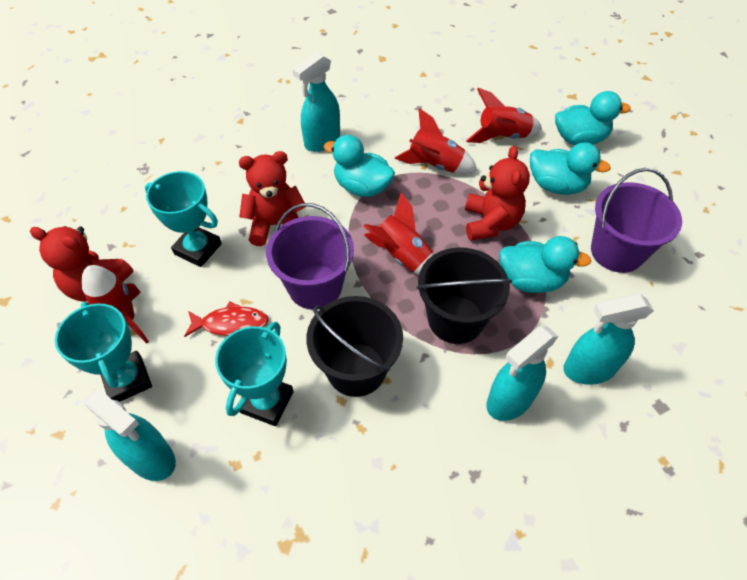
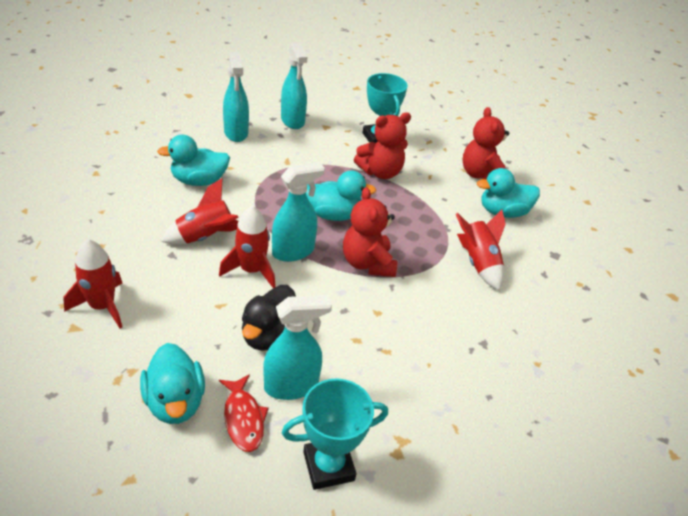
black bucket: [306,296,403,397] [417,248,512,344] = 2 -> none = 0
black duck: none = 0 -> [242,285,296,351] = 1
purple bucket: [266,203,354,310] [591,168,682,273] = 2 -> none = 0
turquoise trophy: [55,302,152,402] [145,171,222,267] [215,322,294,426] = 3 -> [282,378,388,490] [363,73,408,143] = 2

